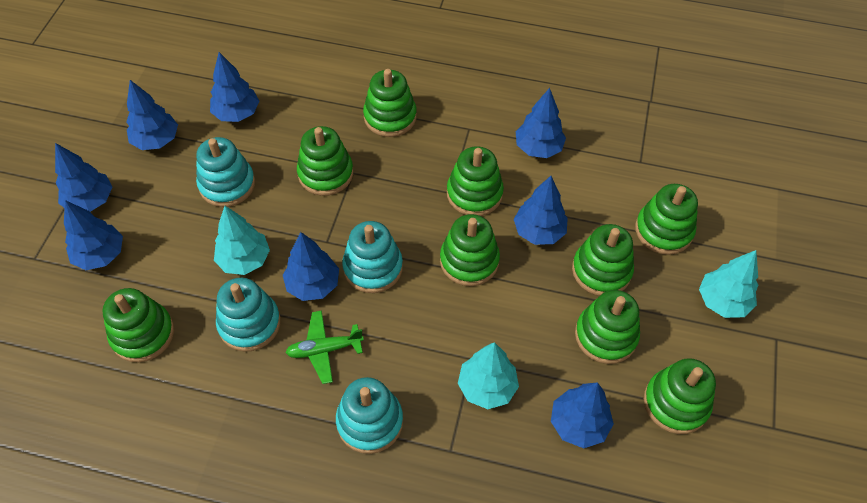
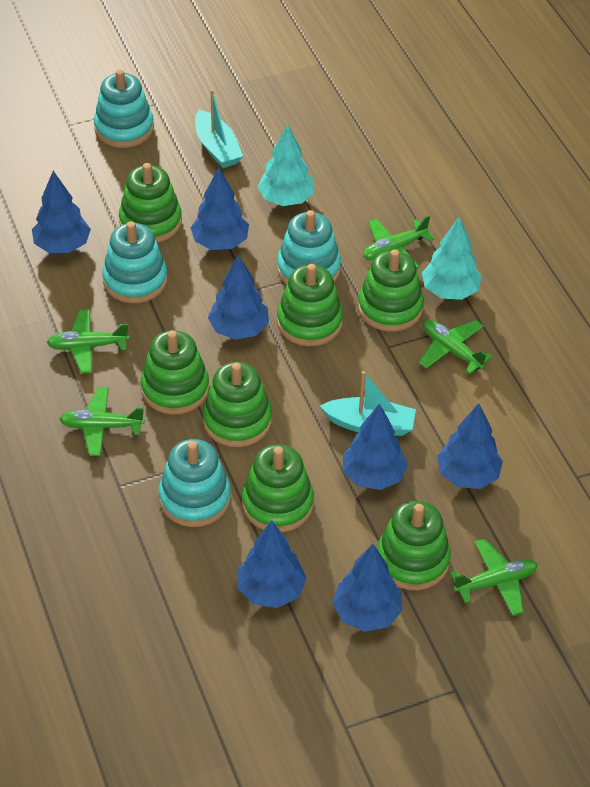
blue tree: [55,143,112,212] [64,200,123,270] [126,80,178,150] [210,52,259,122] [283,232,339,301] [514,176,568,245] [516,88,566,158] [551,382,614,448] = 8 -> [32,171,91,253] [190,167,249,250] [208,255,269,340] [238,520,307,608] [332,544,403,632] [343,403,408,490] [437,403,503,489] = 7
green plane: [285,311,364,384] = 1 -> [47,310,129,373] [59,387,145,456] [363,216,434,269] [419,320,493,374] [450,539,538,616] = 5
green stacking toy: [102,288,174,362] [297,126,353,196] [363,69,417,137] [440,214,500,286] [447,146,504,216] [572,224,634,296] [575,290,640,364] [635,184,698,255] [644,358,716,434] = 9 -> [119,163,182,243] [141,330,209,415] [202,362,272,447] [242,444,314,532] [277,264,343,346] [358,249,424,332] [377,501,451,590] = 7
turquoise boat: none = 0 -> [195,89,243,168] [320,371,416,436] = 2
turquoise tree: [214,206,270,275] [458,342,519,409] [699,250,758,318] = 3 -> [257,124,314,206] [422,216,482,300] = 2

